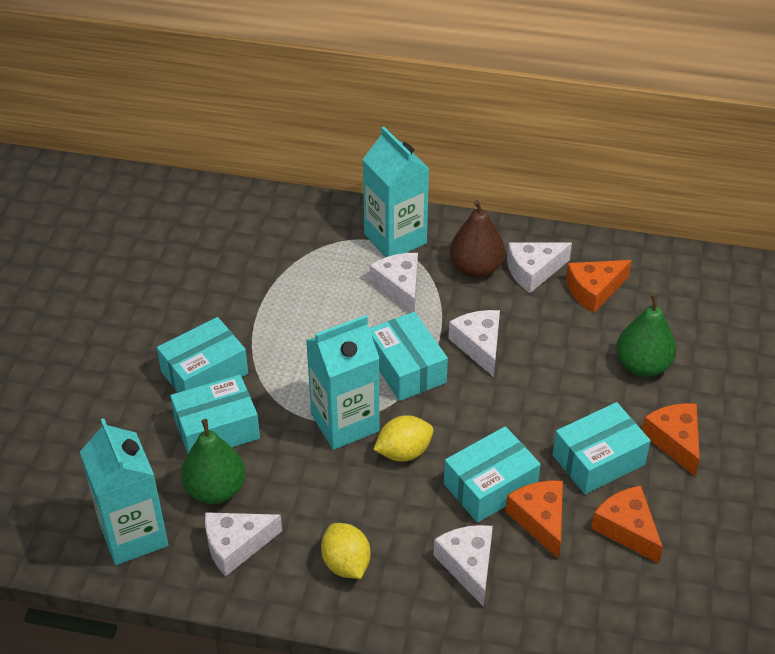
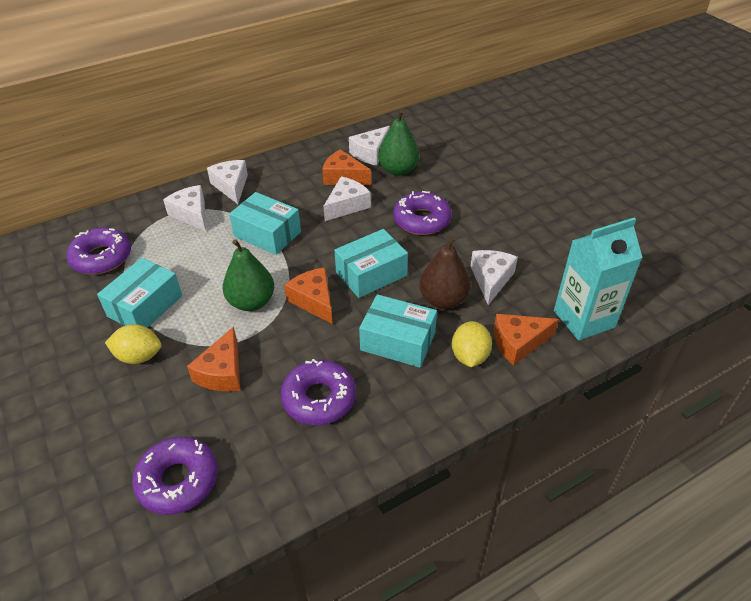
purple donut: none = 0 -> [66,227,131,274] [132,436,218,515] [281,359,356,425] [393,191,452,235] = 4
turquoise box: [157,317,248,392] [170,375,260,454] [369,312,448,401] [444,426,541,523] [553,402,651,494] = 5 -> [97,258,182,328] [229,192,301,255] [334,229,408,298] [359,294,437,368] = 4
turquoise carton: [80,418,168,565] [306,315,380,450] [362,127,429,257] = 3 -> [554,217,643,340] = 1

